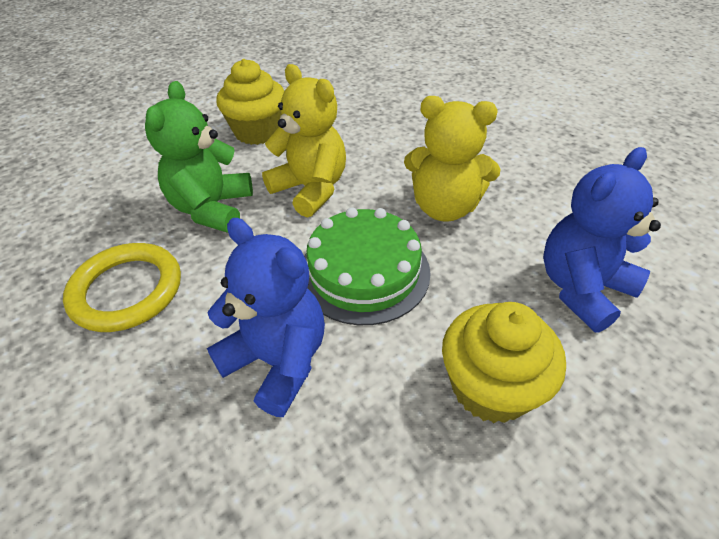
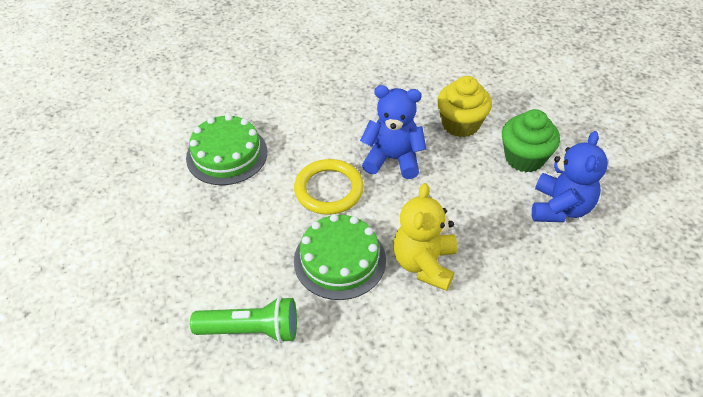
green cake: [304,207,431,325] = 1 -> [186,114,267,185] [294,214,386,300] = 2
green cupcake: none = 0 -> [502,109,560,173] = 1
green flashlight: none = 0 -> [190,296,297,343] = 1
green teddy bear: [145,81,253,233] = 1 -> none = 0
yellow cupcake: [216,59,284,145] [442,302,566,423] = 2 -> [437,76,492,137] = 1
yellow teddy bear: [262,64,346,218] [404,96,501,222] = 2 -> [393,183,457,291] = 1

